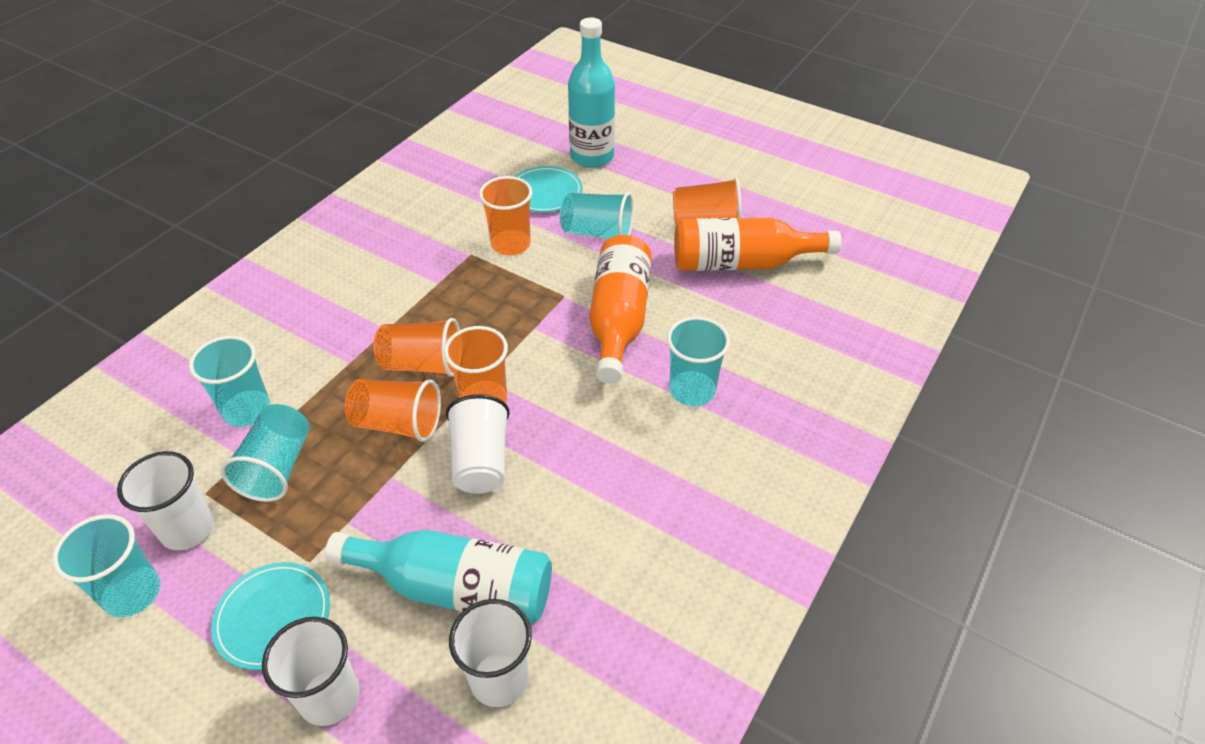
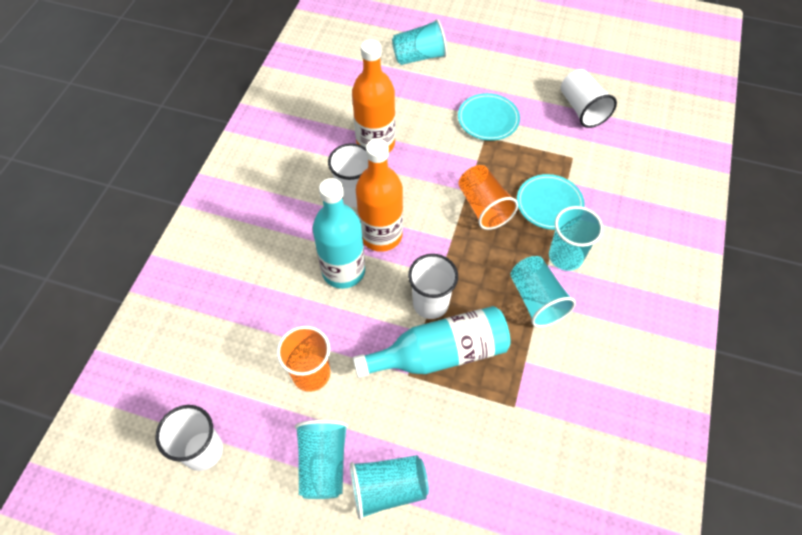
orange cup: [345,379,441,442] [373,318,460,377] [444,326,508,404] [479,176,532,255] [673,177,741,224] = 5 -> [277,326,330,392] [459,165,518,230] = 2

